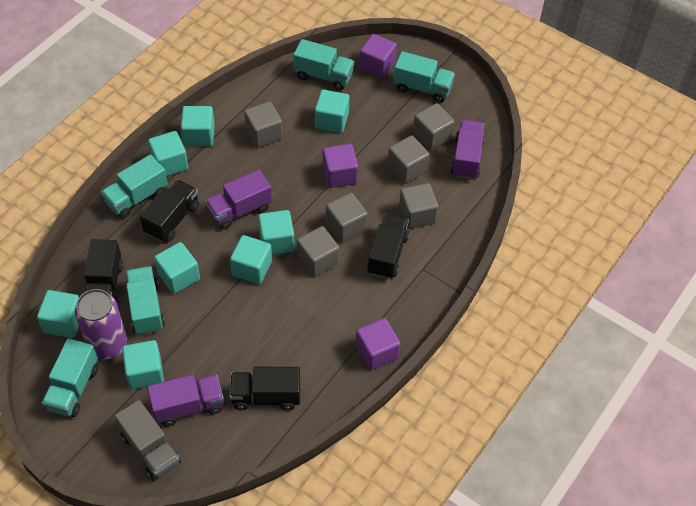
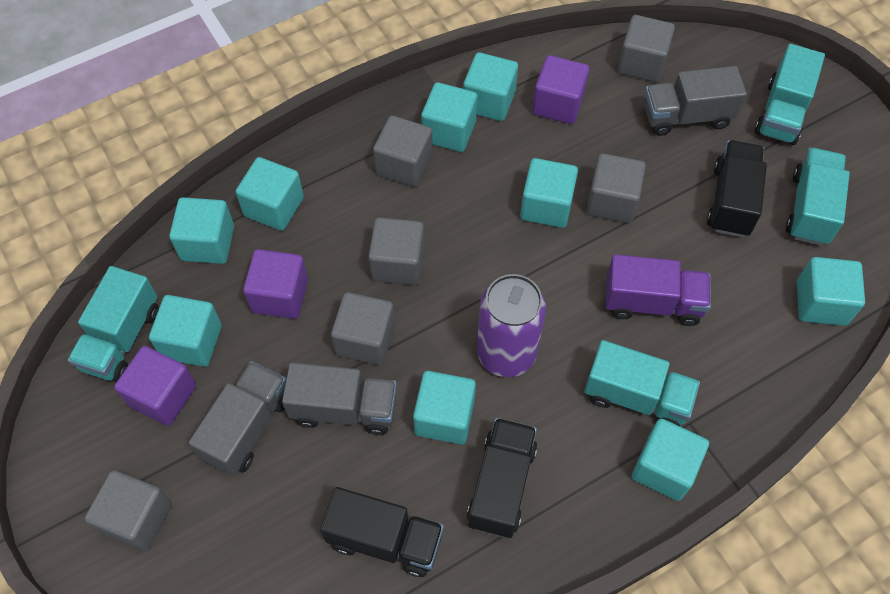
black truck: [84,239,123,302] [140,180,199,242] [229,367,300,411] [367,214,409,279] = 4 -> [320,487,444,577] [467,418,537,538] [707,140,767,237] = 3
grey truck: [115,400,181,481] = 1 -> [188,361,286,476] [282,362,397,435] [644,66,747,136] = 3
purple truck: [147,375,224,426] [205,170,272,230] [451,120,485,179] = 3 -> [605,254,711,326] = 1
turquoise cube: [37,290,79,338] [122,340,164,390] [148,131,188,176] [154,242,200,294] [181,106,215,146] [230,235,272,284] [258,210,295,255] [315,89,349,133] = 8 -> [149,295,222,367] [169,197,234,264] [236,157,304,231] [413,371,476,444] [421,82,477,152] [463,52,518,121] [520,158,578,228] [632,419,709,501] [797,257,865,326] = 9
turquoise truck: [42,338,98,417] [101,154,168,219] [126,266,165,335] [293,39,354,90] [393,51,455,103] = 5 -> [68,266,159,381] [584,340,700,426] [755,44,825,145] [786,148,850,246] = 4

